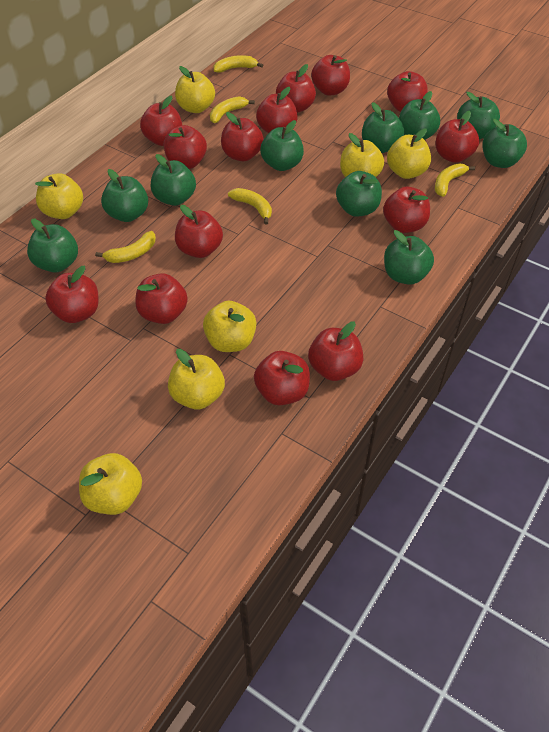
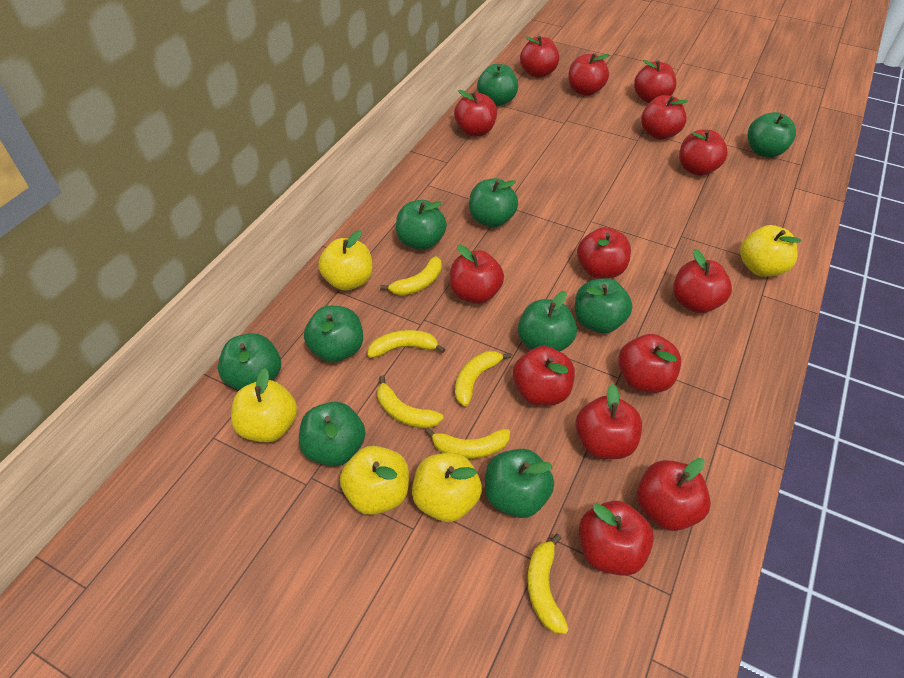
yellow apple: [35,173,83,219] [79,453,142,515] [168,349,225,409] [175,66,215,113] [203,301,257,352] [340,133,384,177] [387,129,431,179] = 7 -> [231,368,297,442] [318,230,372,291] [340,446,409,515] [412,453,482,522] [740,225,801,277] = 5
yellow banana: [95,231,156,263] [210,96,255,123] [214,55,263,73] [228,188,272,225] [435,163,475,197] = 5 -> [368,330,446,358] [377,376,443,428] [380,256,442,296] [425,428,510,459] [455,351,512,407] [527,534,569,634] = 6

